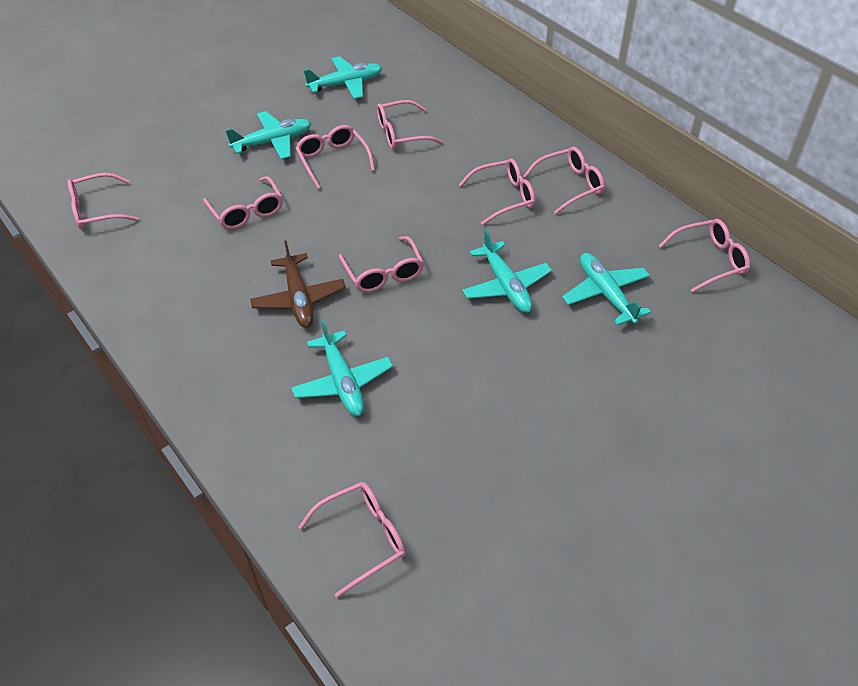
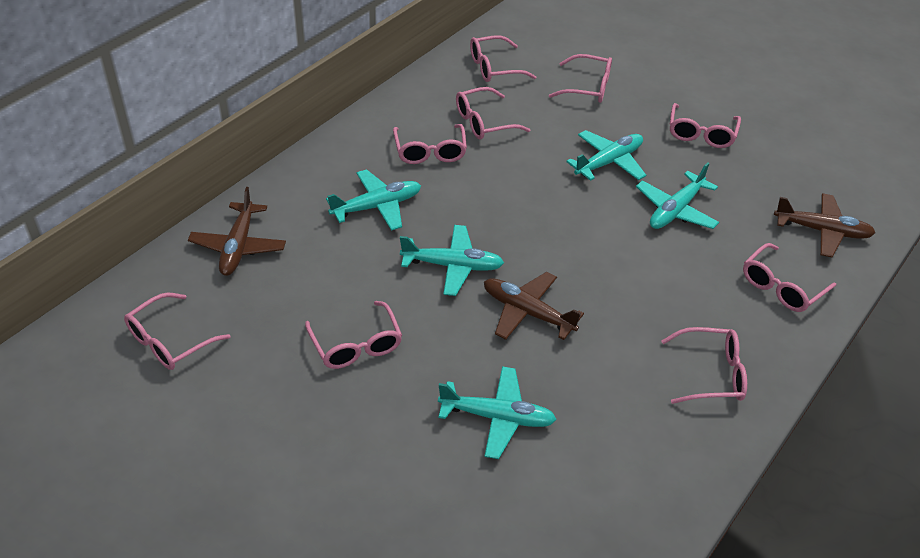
brown plane: [250,241,346,328] = 1 -> [188,187,286,276] [484,272,584,340] [774,193,875,258] = 3

